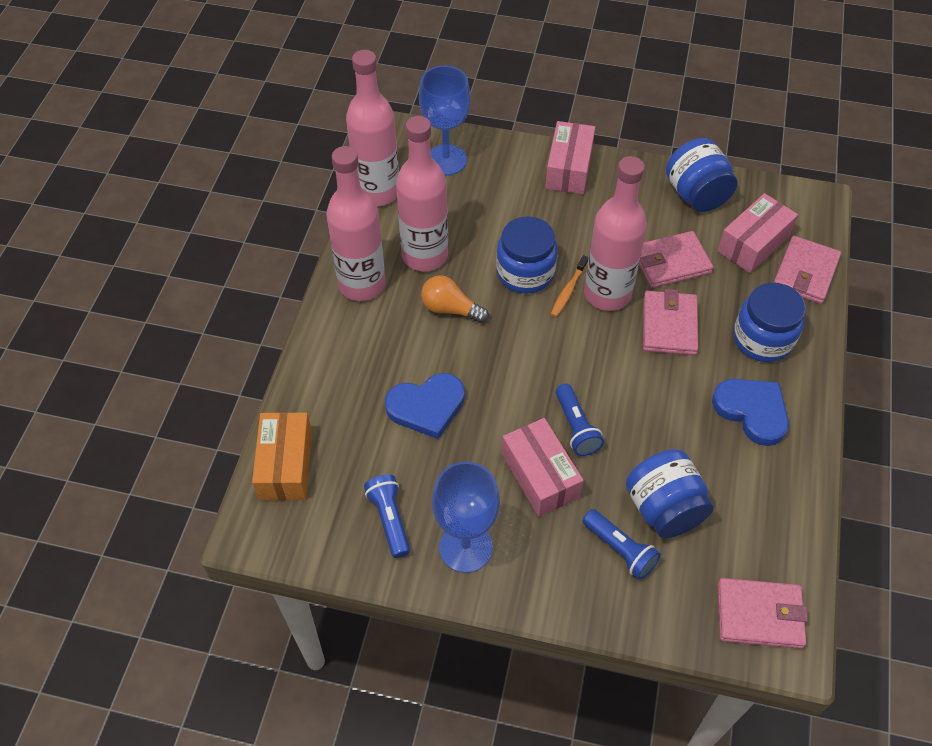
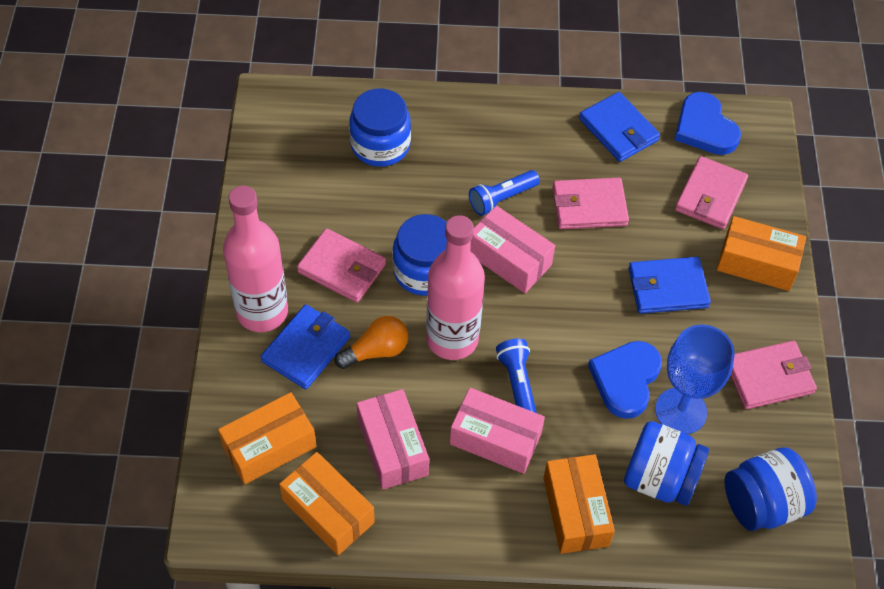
blue flashlight: [364,474,410,558] [556,384,604,456] [583,509,661,580] = 3 -> [469,170,540,216] [496,339,537,413] = 2
blue goblet: [419,66,471,175] [432,462,500,573] = 2 -> [655,325,735,434] = 1
blue wallet: none = 0 -> [261,305,350,389] [579,92,660,162] [628,257,711,314] = 3
orange box: [252,412,312,500] = 1 -> [218,392,316,485] [279,452,375,555] [543,454,615,554] [717,216,806,291] = 4
orange toothbrush: [551,255,589,317] = 1 -> none = 0
pink bottle: [327,146,385,301] [346,50,399,206] [396,116,448,271] [584,156,647,311] = 4 -> [223,186,288,332] [426,215,485,360] = 2

